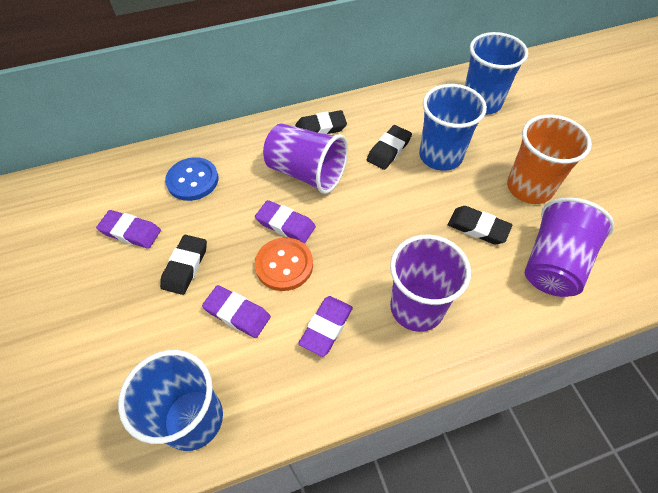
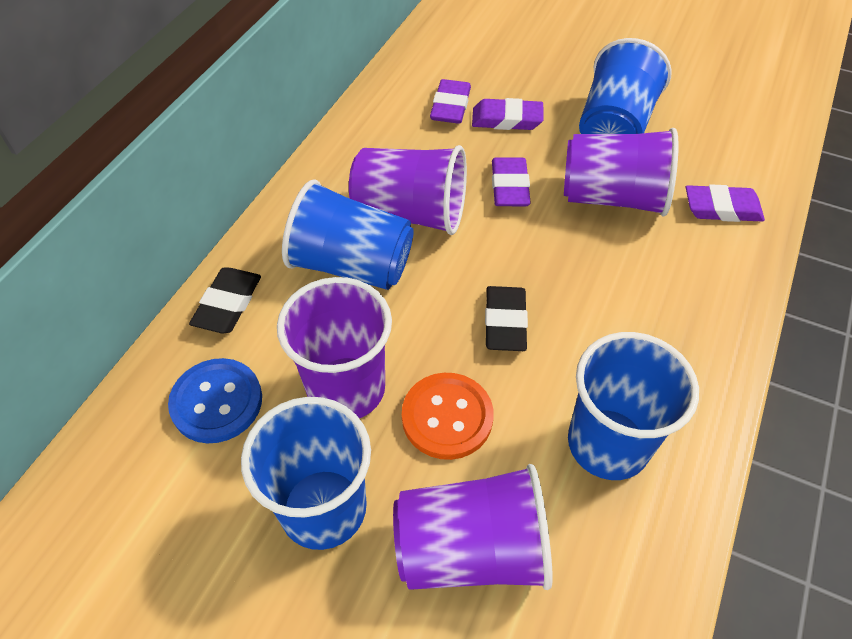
black eraser: [160,235,207,295] [295,110,347,134] [367,125,412,170] [448,206,512,244] = 4 -> [189,267,261,333] [485,286,528,351] = 2
blue cup: [118,350,223,451] [419,84,487,171] [465,32,528,115] = 3 -> [241,397,371,550] [282,179,414,290] [568,332,699,480] [579,38,672,134] = 4
orange cup: [507,114,592,204] = 1 -> none = 0
purple cup: [263,124,348,194] [390,235,471,332] [525,197,614,297] = 3 -> [277,277,392,418] [349,145,467,235] [393,464,553,590] [564,128,679,216] = 4

